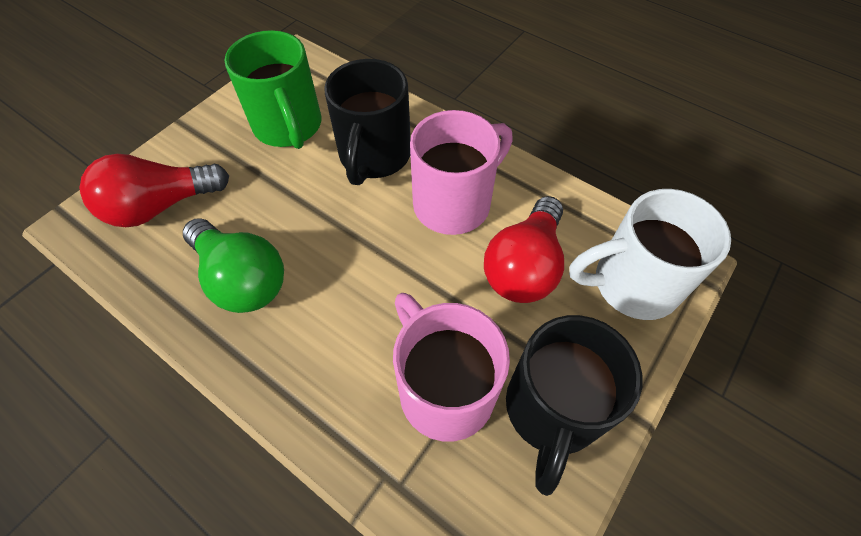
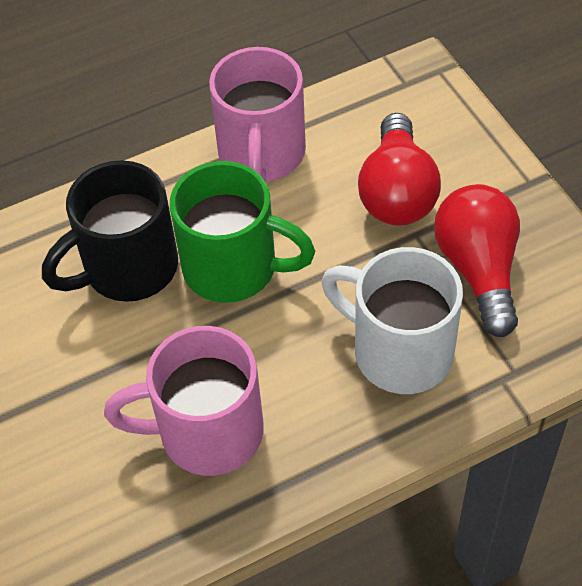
black mug: [324,59,411,185] [506,315,643,496] = 2 -> [42,160,178,302] = 1
green light bulb: [183,218,284,313] = 1 -> none = 0

